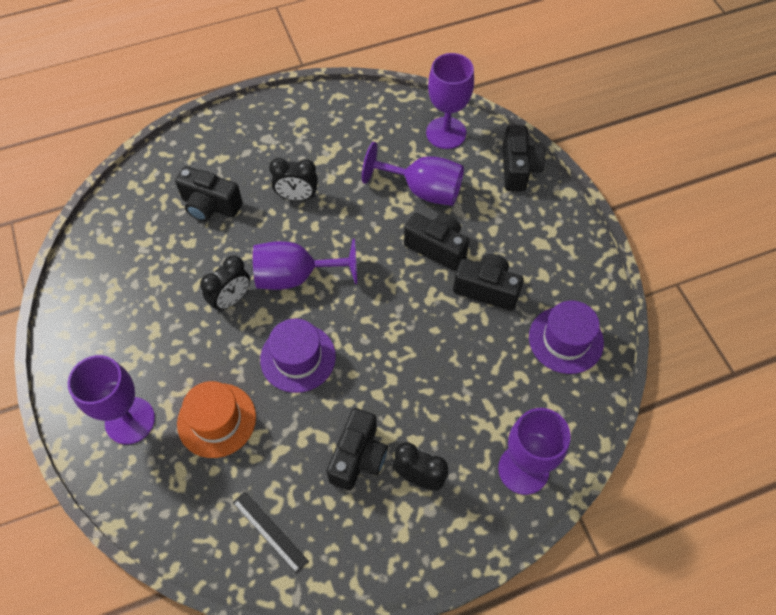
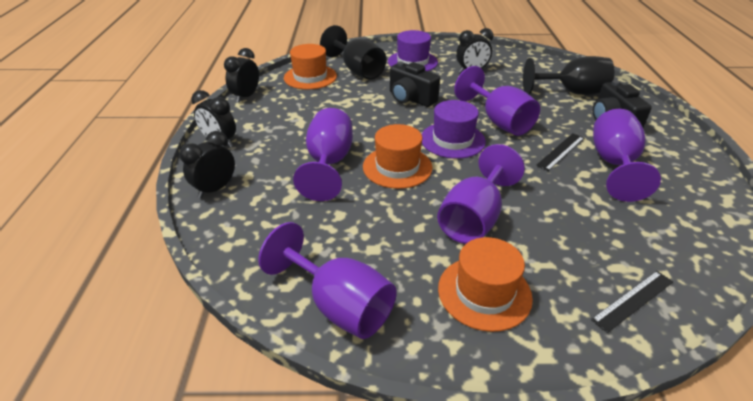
black camera: [175,166,243,221] [327,408,388,490] [404,213,469,271] [453,254,524,311] [503,125,545,191] = 5 -> [390,61,440,107] [593,80,652,128] = 2
black clock: [200,256,250,312] [269,158,318,201] [393,442,448,491] = 3 -> [179,131,235,198] [191,90,236,147] [224,48,259,103] [456,28,493,73] = 4
black goblet: none = 0 -> [320,25,386,80] [523,56,614,95] = 2
black ruler: [232,491,309,574] = 1 -> [536,133,584,171] [591,271,673,333] = 2
orange hat: [177,381,256,458] = 1 -> [284,44,337,90] [363,124,433,189] [438,237,533,332] = 3

